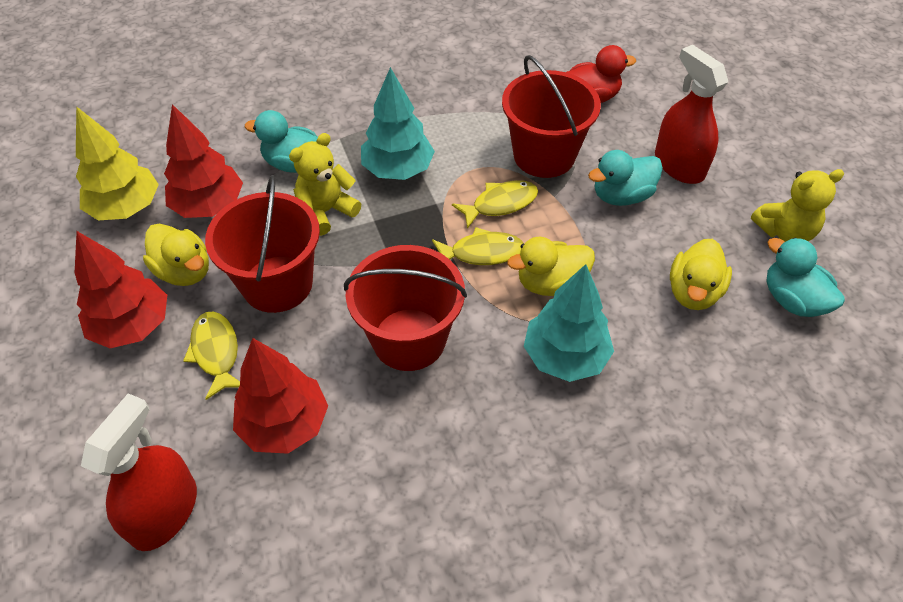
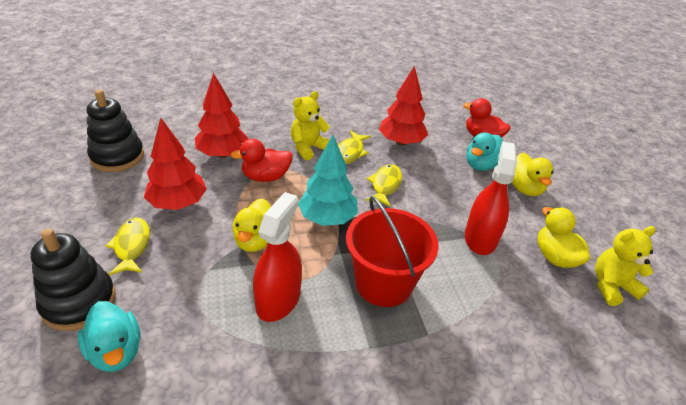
black stacking toy: none = 0 -> [31,229,116,331] [87,90,144,172] = 2
red bucket: [205,175,320,313] [344,245,467,371] [502,55,601,178] = 3 -> [346,196,439,307] = 1
red duck: [566,45,636,103] = 1 -> [231,139,293,182] [463,98,510,138] = 2
turquoise duck: [245,110,318,173] [588,150,663,206] [766,238,845,317] = 3 -> [78,301,140,372] [467,132,503,171] = 2
turquoise tree: [361,67,435,180] [524,264,614,382] = 2 -> [298,135,358,226] = 1
yellow tree: [76,106,159,221] = 1 -> none = 0

